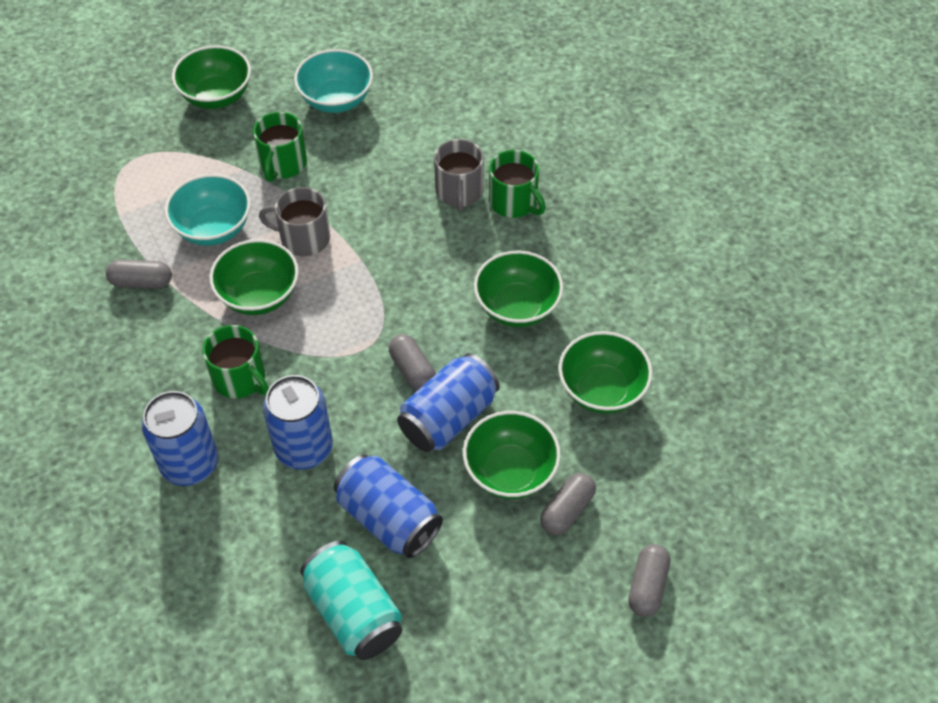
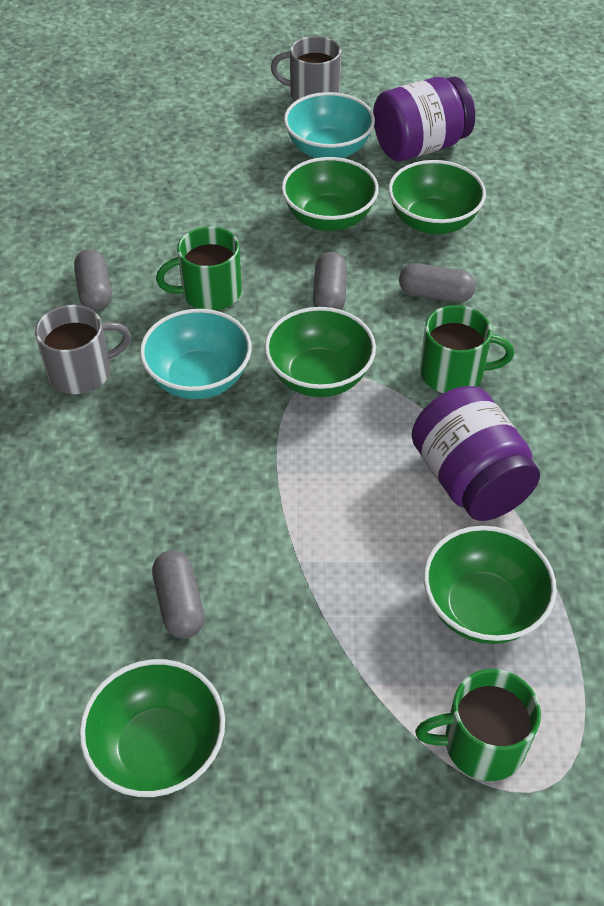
blue can: [142,391,218,486] [263,375,333,470] [334,454,443,558] [397,353,500,452] = 4 -> none = 0
purple jar: none = 0 -> [373,77,475,161] [411,386,540,521] = 2
turquoise can: [300,541,402,660] = 1 -> none = 0

